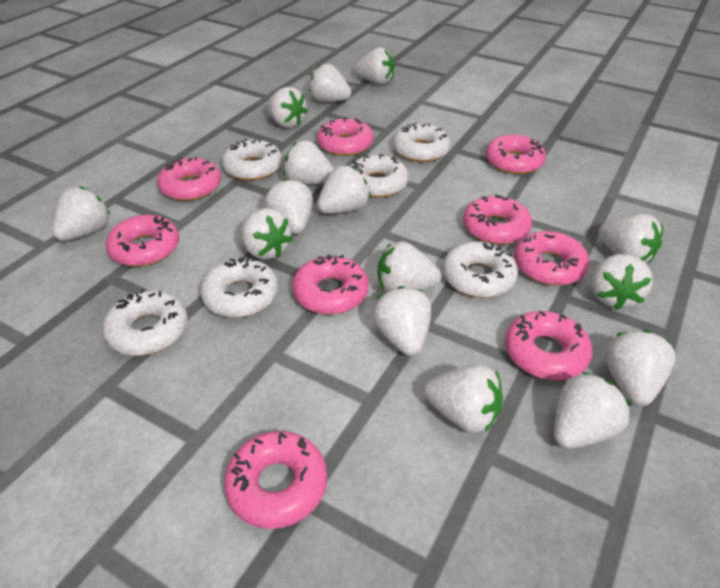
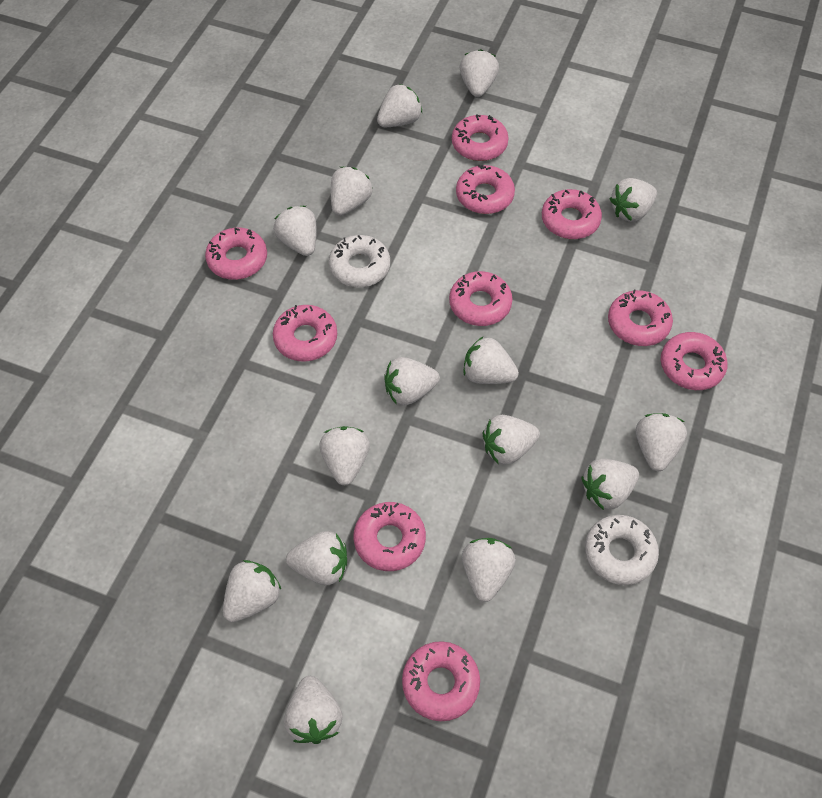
pink donut: [106,215,179,267] [157,157,221,201] [224,431,327,529] [292,254,369,314] [317,117,374,156] [463,194,532,245] [486,134,546,174] [505,311,593,380] [514,231,590,285] = 9 -> [205,227,267,280] [273,305,337,362] [353,502,426,571] [402,641,480,721] [449,271,513,326] [452,114,509,161] [456,165,515,214] [542,189,602,239] [608,290,673,346] [661,332,728,390] = 10
white donut: [103,289,188,356] [200,257,278,318] [222,139,282,180] [350,154,409,198] [393,122,451,162] [443,241,518,298] = 6 -> [329,235,390,287] [585,515,659,585] = 2

